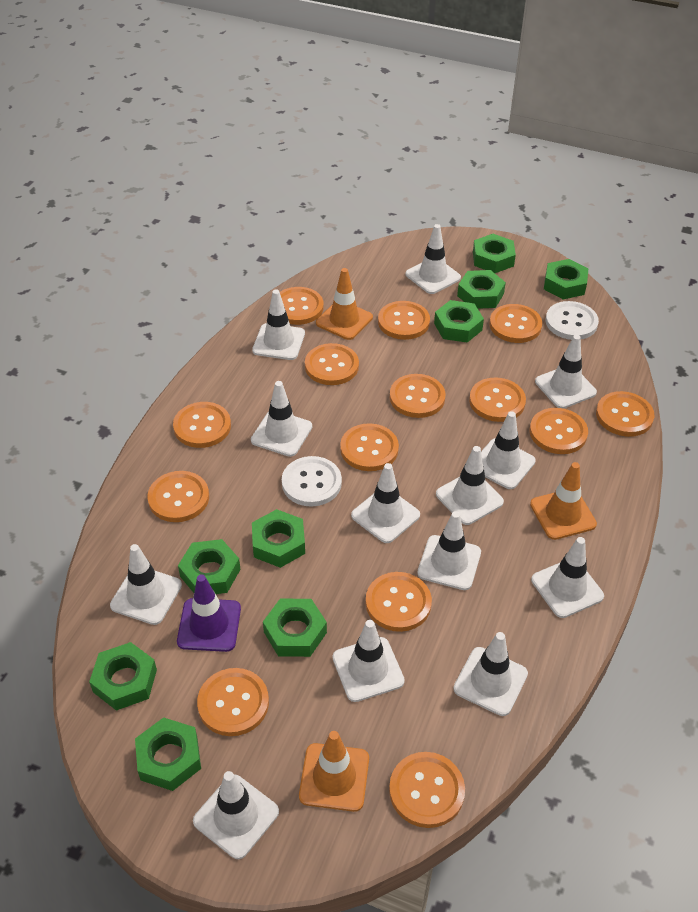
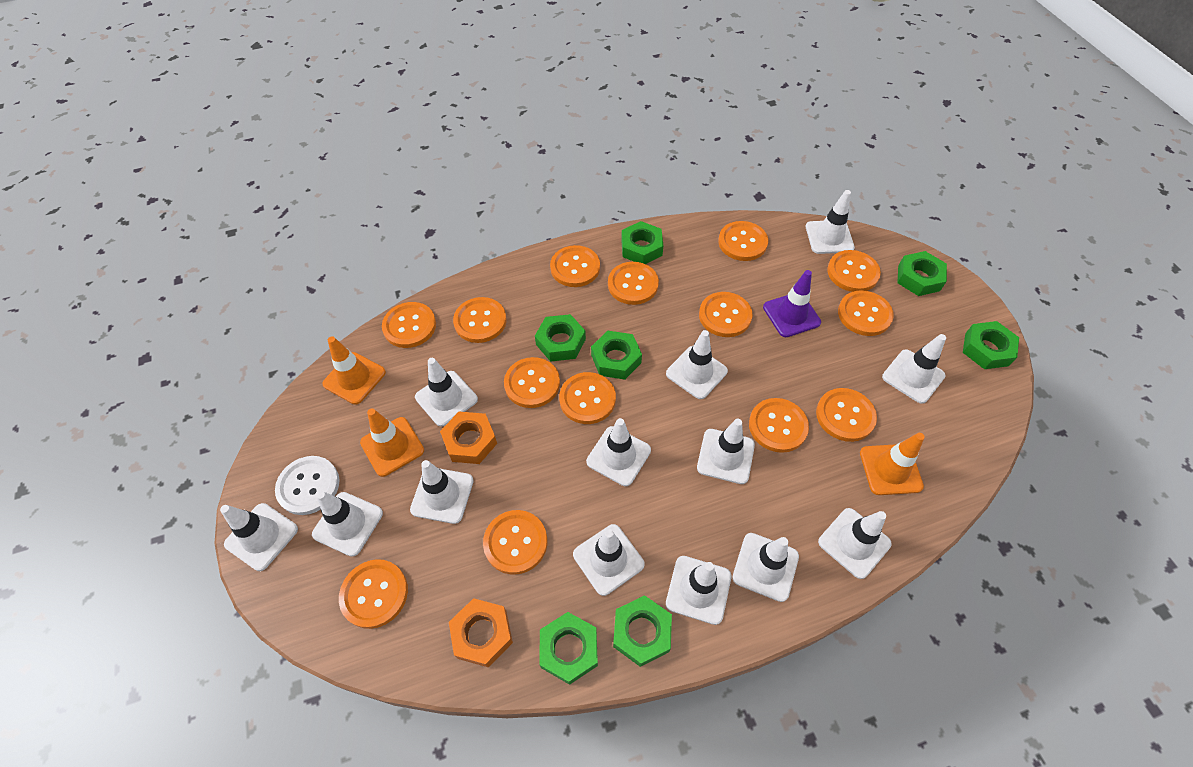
green nut: [89,642,157,711] [135,717,201,791] [178,539,241,594] [252,509,305,568] [263,599,327,657] [434,300,484,343] [457,270,506,309] [473,234,516,273] [544,259,588,299] = 9 -> [535,314,586,362] [539,612,598,685] [591,331,642,380] [613,595,672,667] [621,221,663,264] [897,251,947,296] [963,321,1019,369] = 7
orange nut: none = 0 -> [440,412,497,464] [449,598,513,668] = 2
white button: [282,456,342,507] [546,301,599,340] = 2 -> [275,456,339,515] = 1

